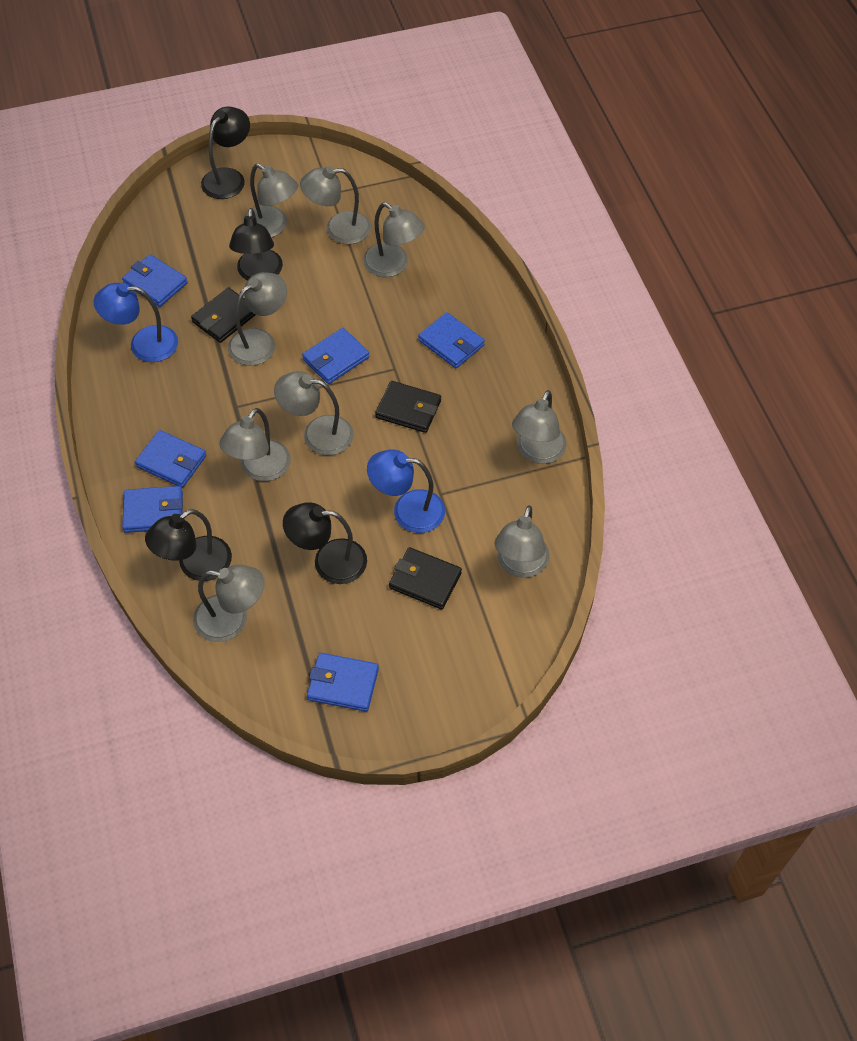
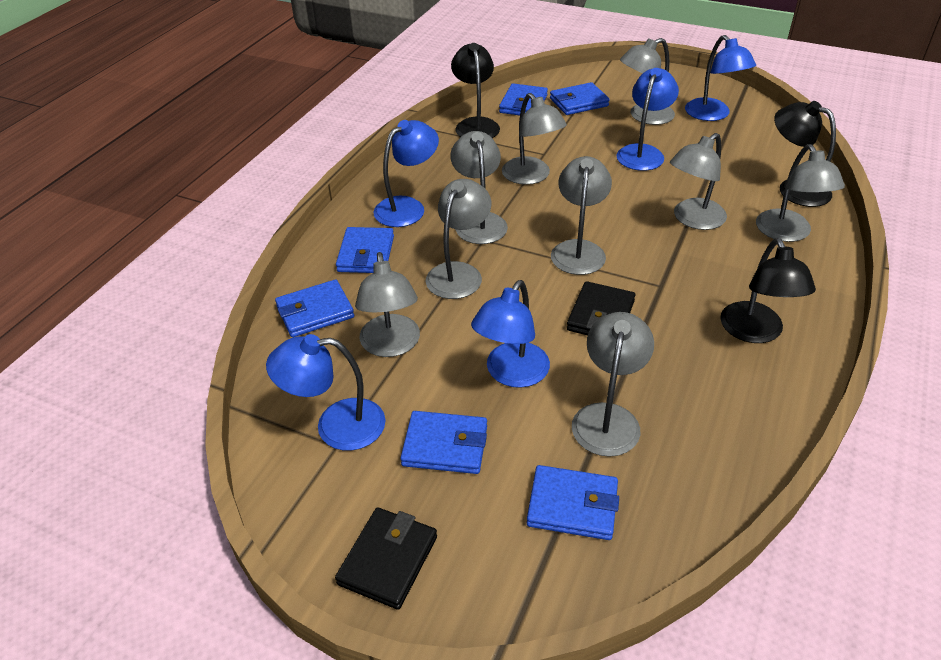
black lamp: [145,509,232,581] [201,107,250,199] [229,208,283,281] [283,502,367,584] = 4 -> [451,43,500,138] [720,238,816,343] [774,101,836,207] = 3
black wallet: [191,287,256,343] [375,381,441,433] [389,547,462,609] = 3 -> [335,507,437,610] [567,281,635,335] = 2
blue lamp: [94,283,178,362] [367,449,445,533] = 2 -> [266,334,385,451] [374,120,439,227] [471,280,550,388] [616,68,679,171] [685,35,756,121] = 5

